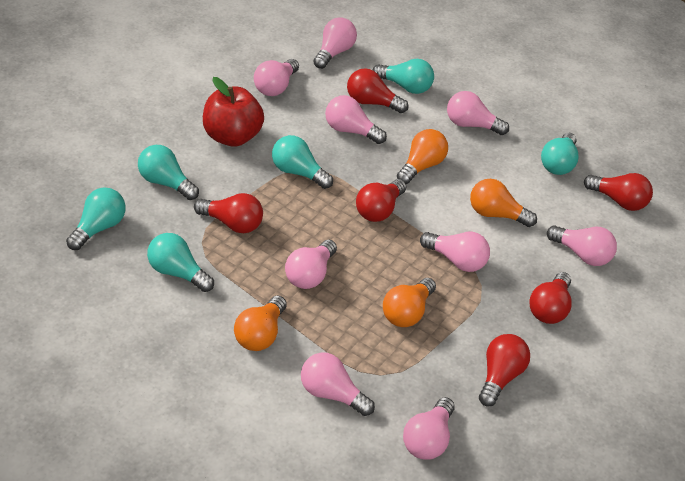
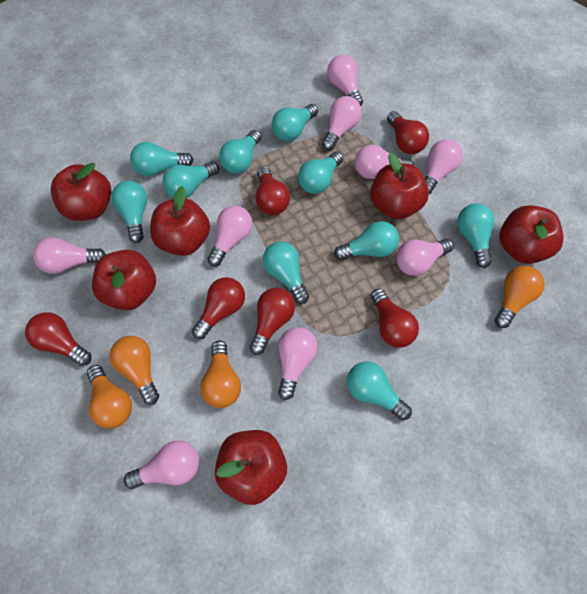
red apple: [203,77,264,147] = 1 -> [51,163,111,221] [92,250,156,310] [150,186,210,256] [215,430,287,505] [370,152,429,219] [499,205,564,264] = 6
turquoise light bulb: [66,187,126,250] [138,145,199,200] [147,233,214,292] [272,135,333,189] [373,59,434,94] [541,133,579,175] = 6 -> [111,181,147,243] [130,142,194,176] [162,161,219,198] [219,130,261,174] [263,241,309,304] [272,104,318,141] [298,151,343,194] [334,221,399,260] [347,361,412,420] [457,203,494,268] = 10

